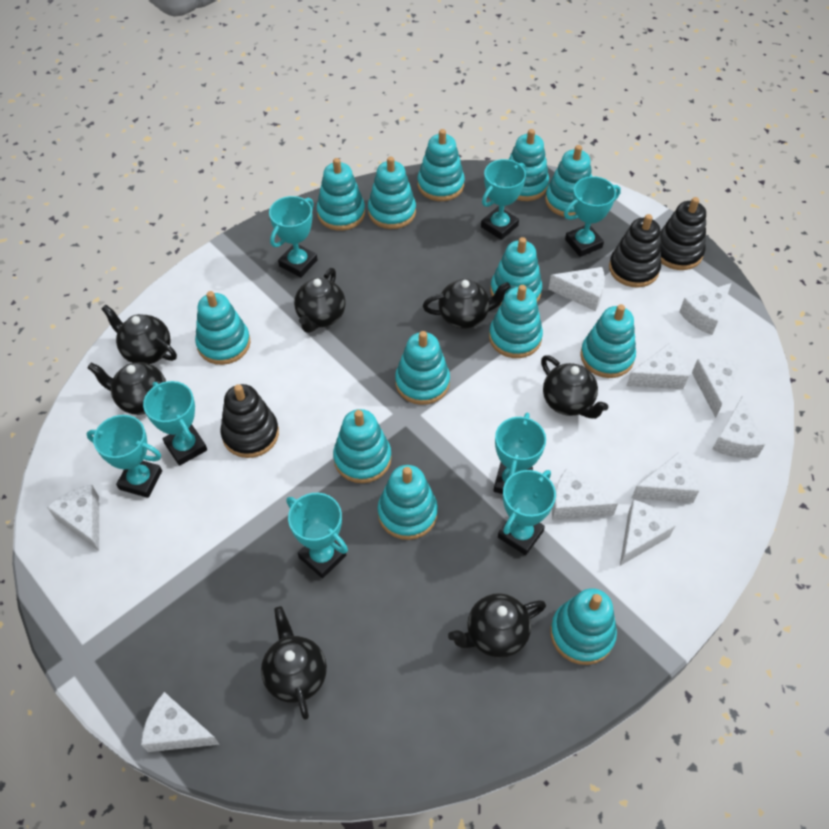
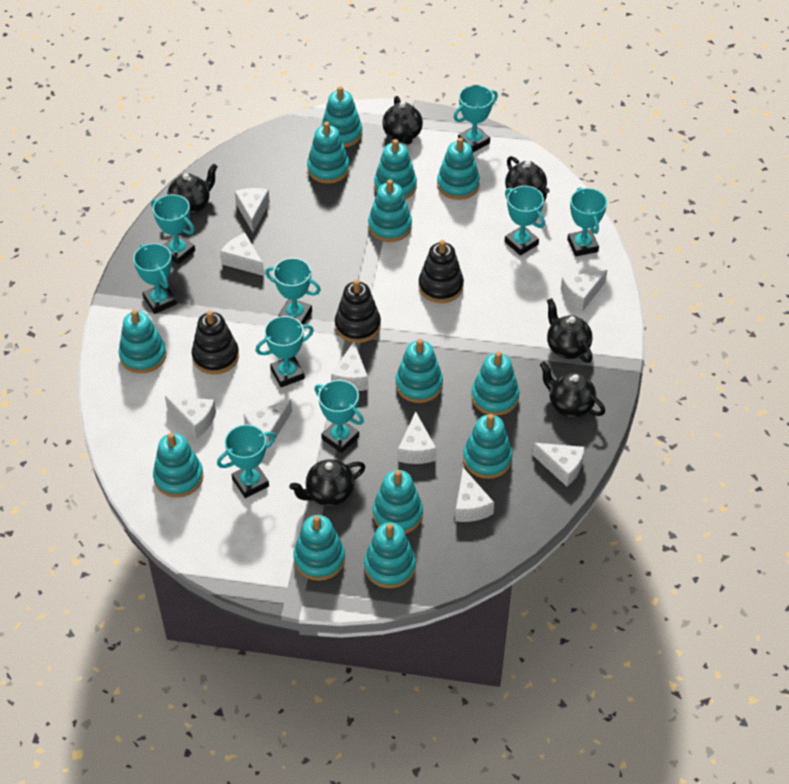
black teapot: [88,362,166,415] [102,305,177,364] [261,606,327,720] [294,268,345,333] [423,279,510,328] [448,593,546,658] [541,355,608,419] = 7 -> [167,163,218,215] [289,459,366,506] [382,96,423,145] [505,156,549,201] [540,362,605,418] [547,298,593,363] = 6
turquoise trophy: [86,415,162,498] [143,381,207,466] [269,196,317,277] [286,493,348,578] [481,159,526,240] [494,413,546,494] [498,470,556,555] [564,176,621,257] = 8 -> [133,243,177,314] [151,194,195,264] [217,424,276,498] [256,316,314,387] [265,258,321,325] [315,380,364,453] [454,85,498,152] [505,186,545,256] [567,187,607,257] = 9
white cheese: [47,485,99,551] [141,692,220,752] [548,267,605,311] [552,469,618,520] [620,500,676,566] [626,343,689,389] [632,452,699,503] [679,283,731,335] [692,358,741,418] [712,396,765,458] = 10 -> [165,396,216,439] [220,233,264,276] [235,188,270,232] [244,399,292,448] [331,342,368,391] [398,412,437,464] [455,468,494,522] [532,443,585,487] [561,270,607,312] = 9

